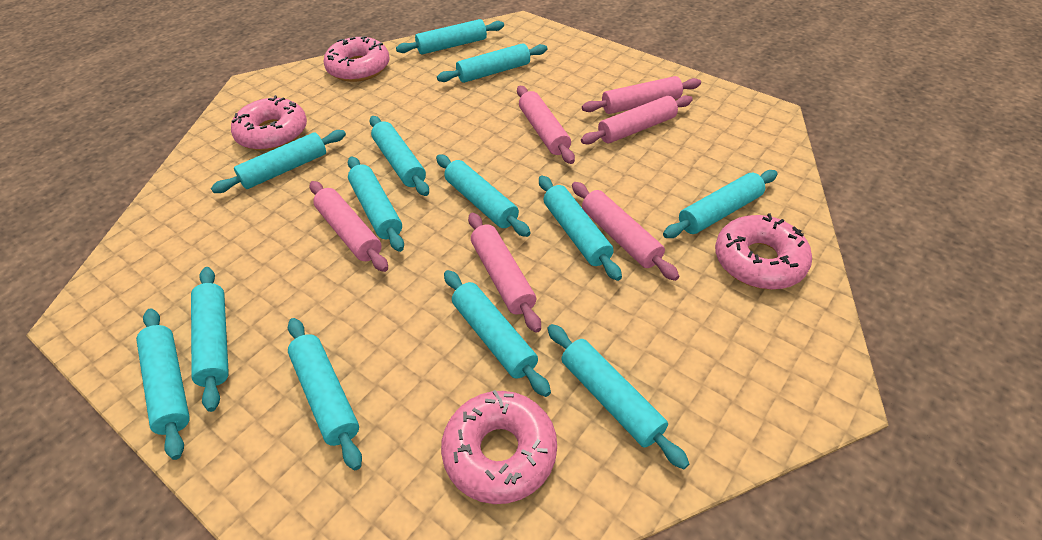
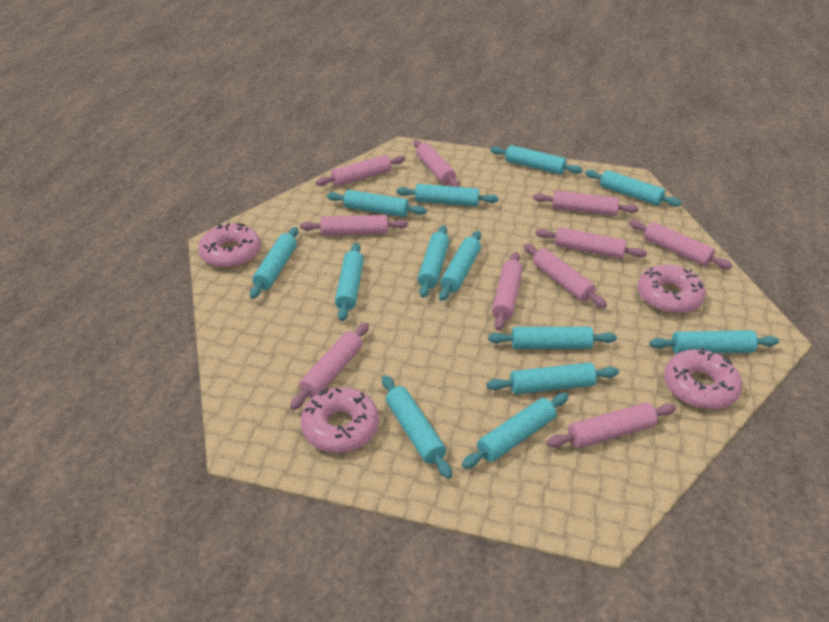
pink rolling pin: [310,181,388,272] [468,213,541,333] [517,86,575,164] [572,182,679,281] [581,95,693,144] [582,76,701,114] = 6 -> [290,323,369,410] [300,215,408,235] [316,155,405,186] [414,140,459,187] [492,252,523,331] [524,244,607,308] [533,190,639,216] [536,227,647,259] [547,403,676,448] [629,220,733,269] = 10

